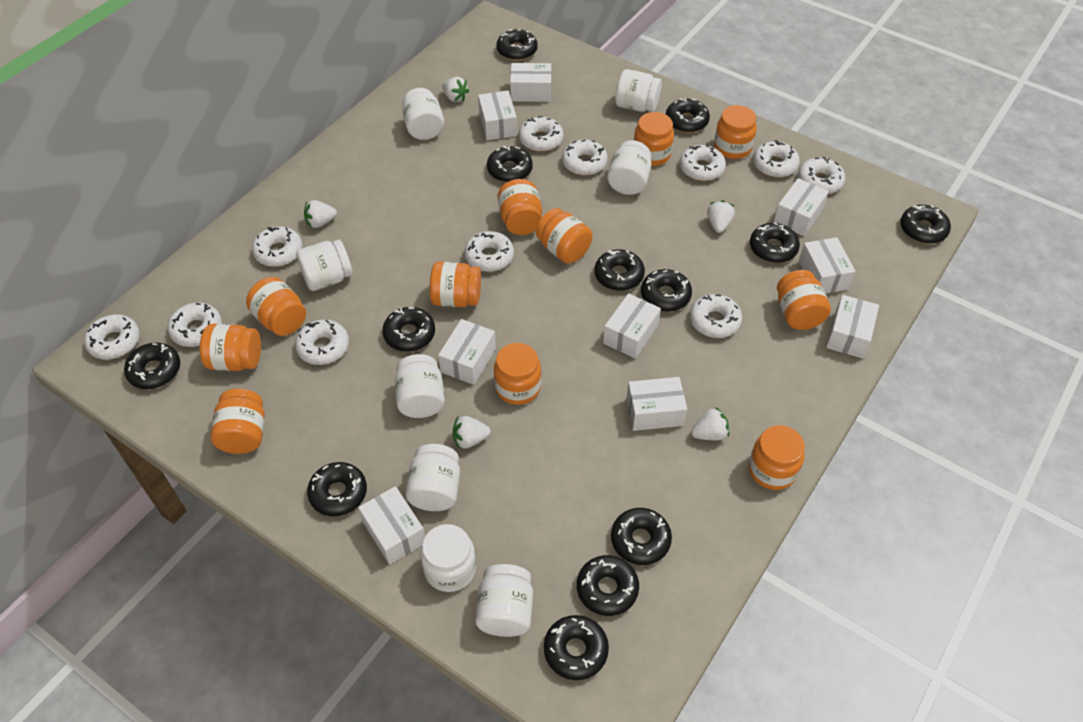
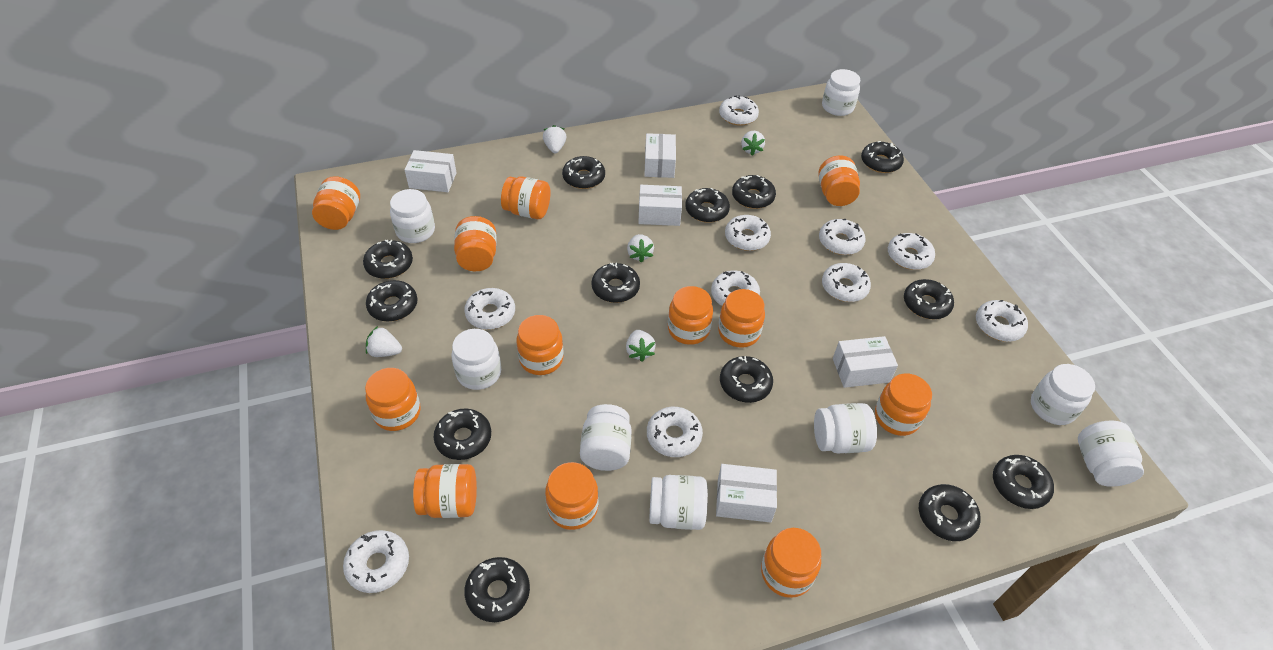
orange jar: [200,324,261,371] [211,389,264,454] [246,277,306,336] [430,262,481,307] [494,343,541,405] [497,179,542,235] [536,208,592,264] [634,112,674,166] [714,105,757,159] [749,425,805,490] [777,270,831,330] = 11 -> [312,176,360,230] [365,368,421,431] [413,464,477,518] [454,216,497,271] [501,176,550,219] [517,315,564,375] [545,462,598,530] [668,286,713,345] [718,289,765,348] [761,528,821,598] [818,155,860,206] [875,373,932,436] = 12
white box: [358,486,425,565] [438,319,496,385] [478,91,517,140] [510,63,551,102] [603,293,661,359] [626,377,687,431] [774,178,829,236] [799,237,856,294] [826,295,879,358] = 9 -> [404,150,457,192] [638,185,682,226] [644,133,676,178] [716,464,777,522] [833,336,898,388] = 5
white donut: [84,314,140,359] [168,303,222,347] [252,227,302,267] [295,320,349,365] [465,231,514,272] [519,116,563,152] [562,139,608,175] [680,145,726,181] [690,294,742,338] [753,140,800,177] [798,157,845,194] = 11 -> [343,530,409,593] [464,288,515,330] [647,407,703,457] [711,271,760,306] [719,95,759,126] [725,215,771,251] [819,219,865,255] [822,263,871,302] [888,233,935,270] [976,300,1028,342] = 10

